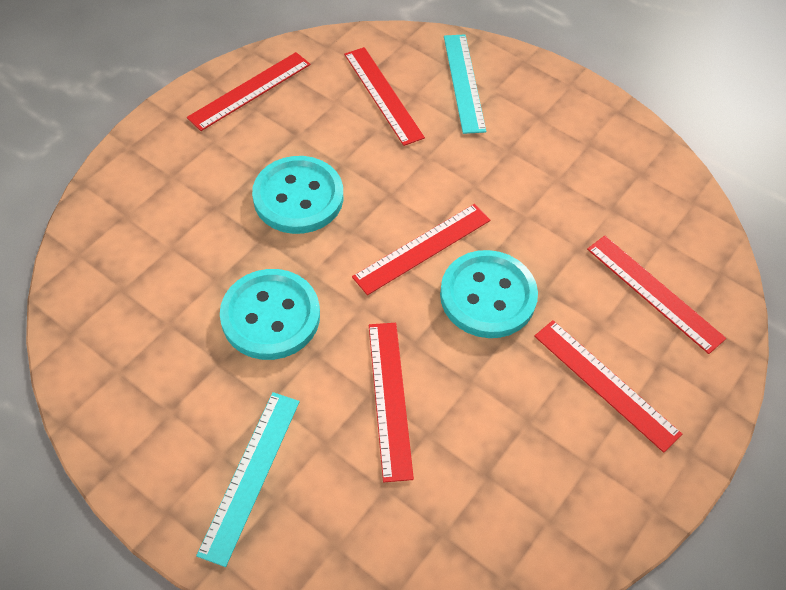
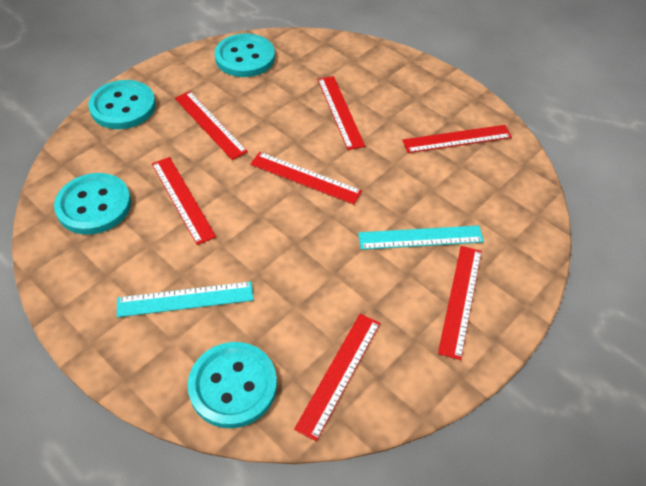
red ruler: [187,52,310,131] [344,47,425,146] [352,204,490,295] [369,323,414,482] [534,320,682,453] [587,236,726,354] = 6 -> [152,157,216,245] [175,91,248,160] [250,152,362,204] [294,314,380,441] [318,76,365,150] [402,125,512,153] [438,246,482,360] = 7
turquoise button: [220,269,320,360] [252,156,343,234] [440,250,538,338] = 3 -> [54,173,131,235] [88,80,156,129] [188,342,277,428] [215,34,275,77] = 4

